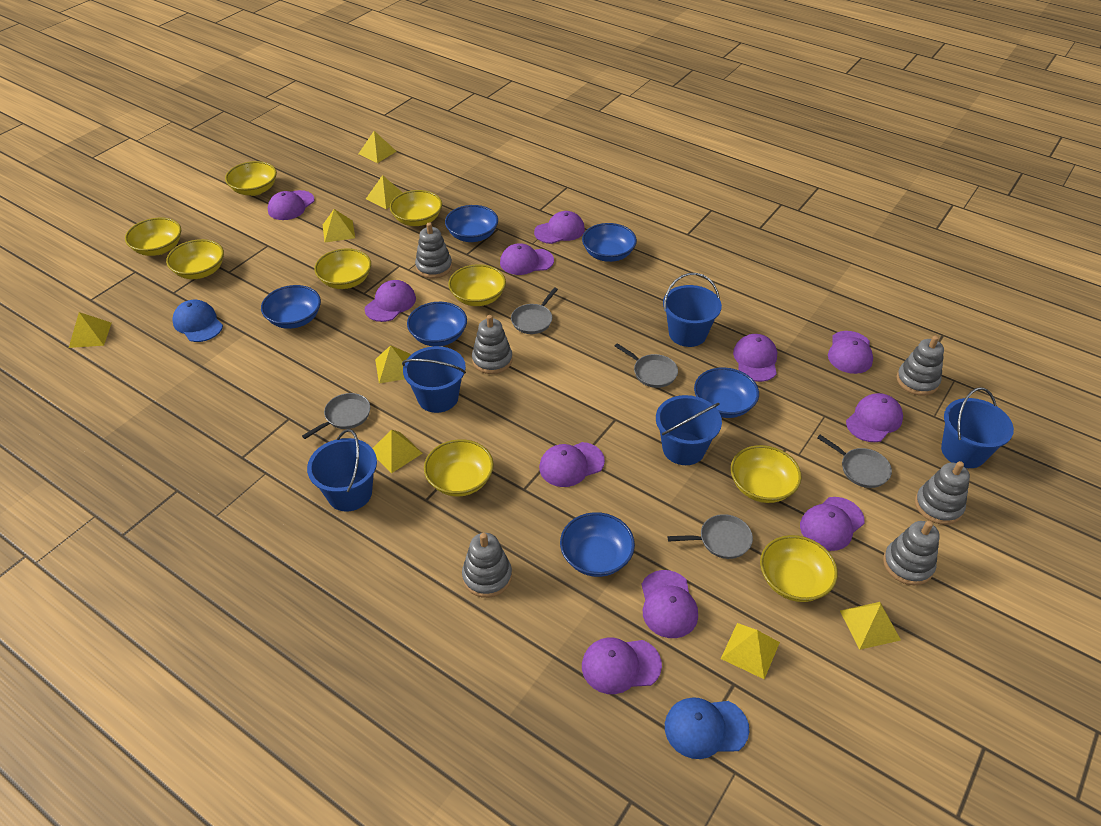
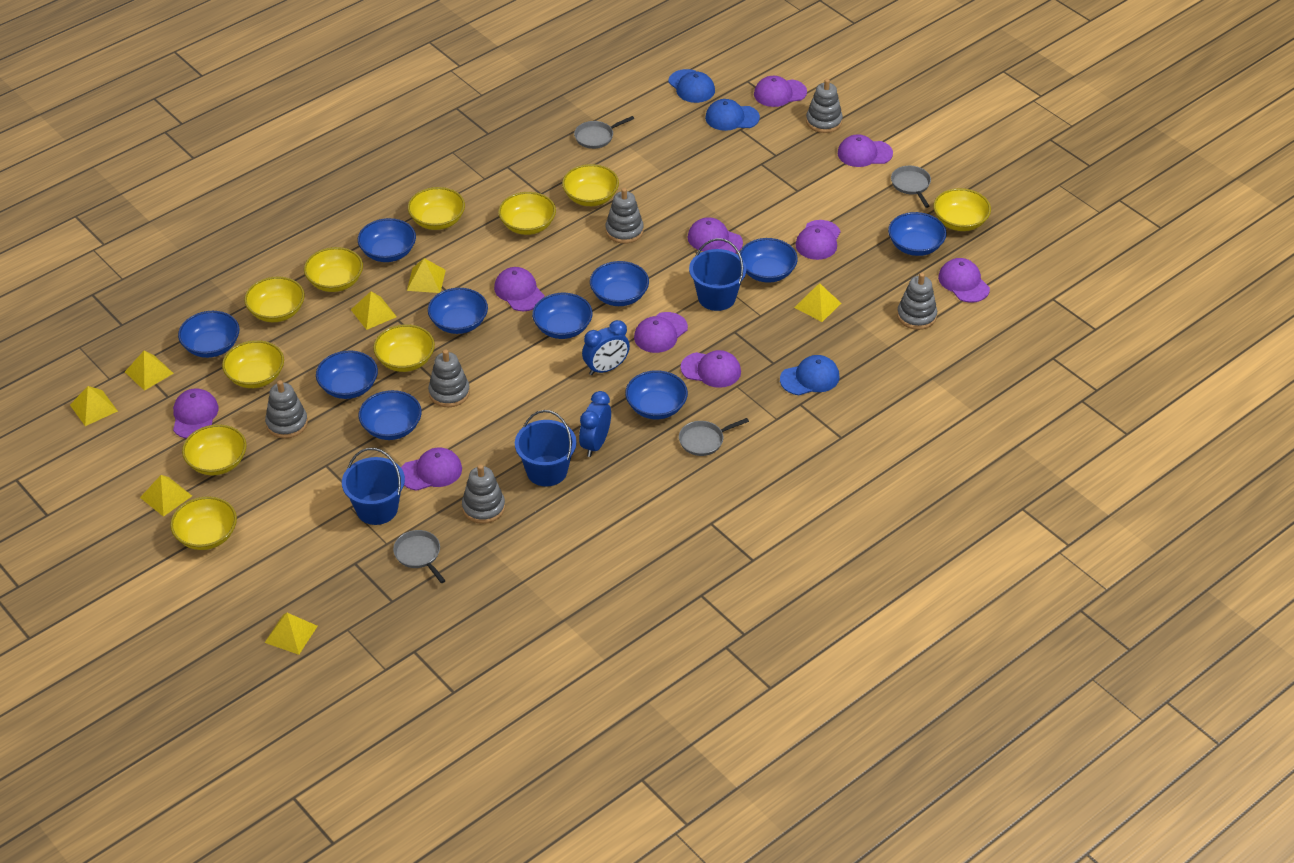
blue bowl: [261,285,321,329] [407,302,467,346] [445,205,498,242] [560,512,635,577] [582,223,637,262] [694,367,759,418] = 6 -> [178,311,239,358] [316,351,378,399] [358,218,416,262] [359,390,422,440] [428,288,488,334] [532,293,593,339] [590,261,649,306] [625,370,688,419] [740,238,798,283] [888,212,947,256] = 10
blue bucket: [307,429,377,511] [402,346,466,413] [656,395,722,465] [663,273,722,347] [941,387,1014,468] = 5 -> [342,448,405,525] [515,410,577,486] [689,238,746,311] = 3
blue cap: [173,300,223,342] [665,697,749,759] = 2 -> [668,69,715,103] [705,99,760,131] [780,355,839,395] = 3
blue clock: none = 0 -> [579,391,611,457] [582,320,630,375] = 2
grey pan: [302,393,370,439] [511,288,558,334] [615,343,678,388] [667,514,753,559] [817,435,892,488] = 5 -> [393,530,446,583] [574,116,634,149] [679,418,749,456] [891,166,931,208] = 4
purple cap: [268,190,315,220] [365,280,416,322] [500,243,554,275] [534,211,585,244] [539,442,605,487] [582,638,662,694] [642,570,698,638] [733,334,777,382] [800,497,864,551] [828,331,873,374] [846,393,903,442] = 11 -> [173,388,219,439] [401,447,462,491] [494,267,544,311] [634,312,688,353] [681,350,741,388] [688,217,743,254] [754,76,807,107] [795,220,841,260] [838,134,893,167] [938,258,990,303] = 10
yellow bowl: [125,218,181,256] [166,239,224,279] [225,161,277,196] [314,248,371,289] [390,190,442,226] [424,439,494,497] [448,264,506,306] [731,445,802,503] [760,535,838,602] = 9 -> [170,496,237,550] [182,424,247,475] [222,340,284,388] [244,277,305,322] [304,247,363,292] [373,324,435,372] [408,187,465,230] [498,192,556,235] [562,164,619,206] [933,188,991,231] = 10
yellow pyramid: [69,312,112,348] [323,209,355,242] [358,131,397,163] [366,175,403,209] [372,430,423,474] [375,345,410,383] [721,623,780,679] [840,602,901,650] = 8 -> [70,386,118,426] [125,351,174,391] [140,475,192,517] [265,613,317,655] [351,291,397,330] [407,258,446,293] [794,283,841,322] = 7

